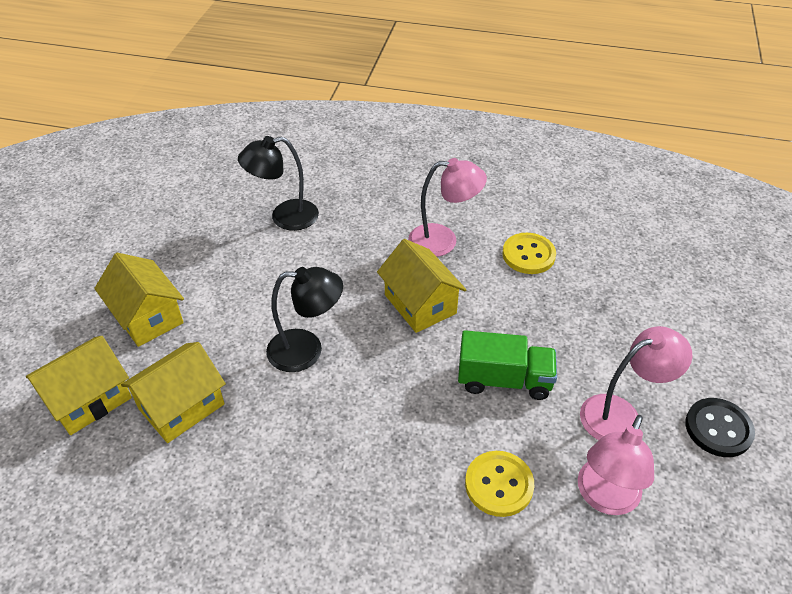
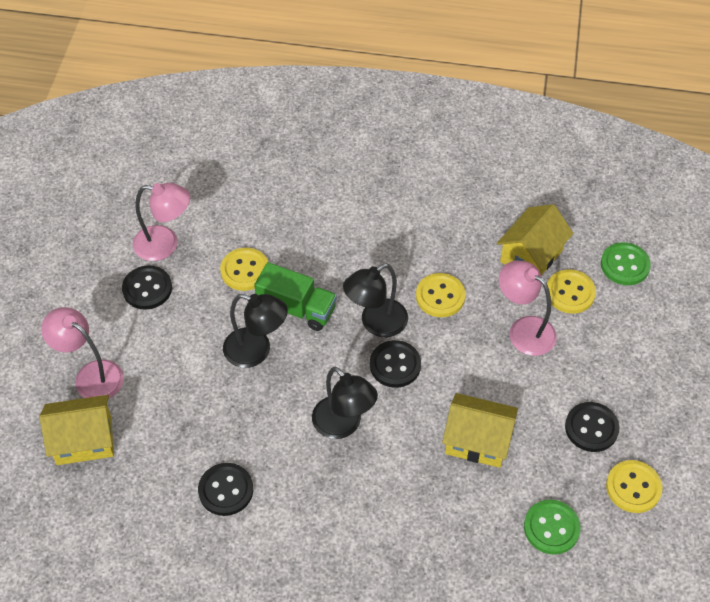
black button: [685,398,755,457] = 1 -> [122,265,172,310] [198,463,253,516] [370,340,421,388] [565,402,619,452] = 4
black lamp: [238,136,319,231] [266,267,343,372] = 2 -> [223,294,288,368] [312,367,378,439] [343,263,408,337] = 3
green button: none = 0 -> [524,500,581,555] [601,242,651,285] = 2
yellow button: [465,451,534,517] [502,233,556,274] = 2 -> [220,248,268,291] [416,273,466,317] [547,269,596,314] [606,460,662,513] = 4
yellow house: [26,336,132,435] [94,253,184,347] [121,342,226,443] [377,239,467,333] = 4 -> [39,395,114,465] [442,393,518,468] [497,204,573,275] = 3

